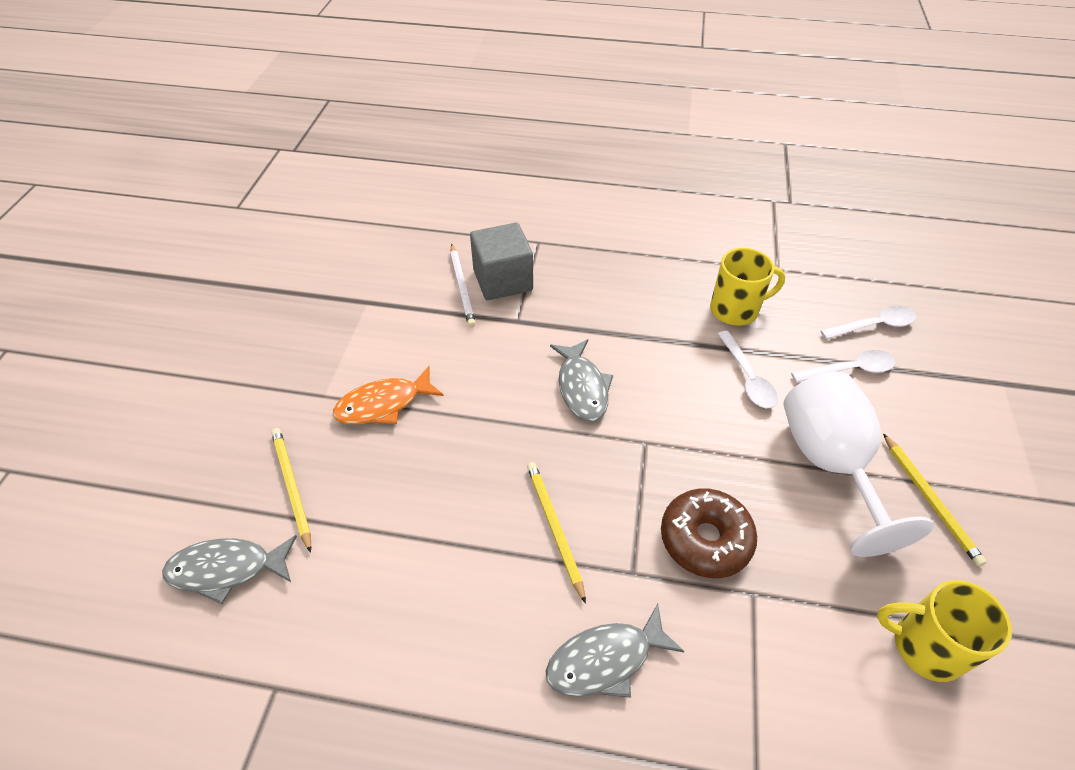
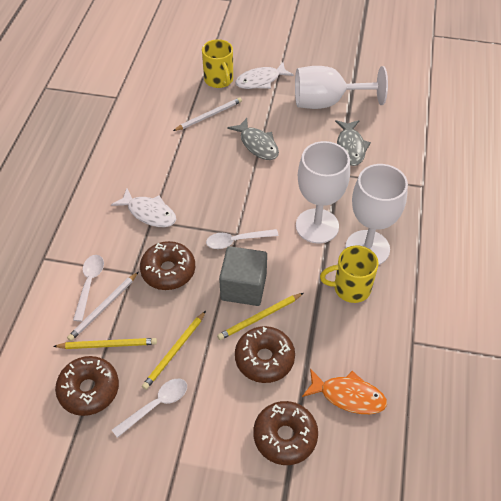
brown donut: [661,488,757,578] = 1 -> [55,356,119,416] [140,241,195,290] [235,326,295,383] [253,401,318,465] = 4
grey fish: [162,535,297,604] [546,604,684,698] [550,339,613,422] = 3 -> [227,118,279,160] [335,120,371,166] = 2
white fish: none = 0 -> [111,188,176,227] [235,62,294,89] = 2
white goblet: [783,372,934,557] = 1 -> [295,66,388,109] [296,141,350,244] [345,164,408,265] = 3
white pencil: [450,244,476,327] = 1 -> [67,272,138,341] [173,97,242,131] = 2

